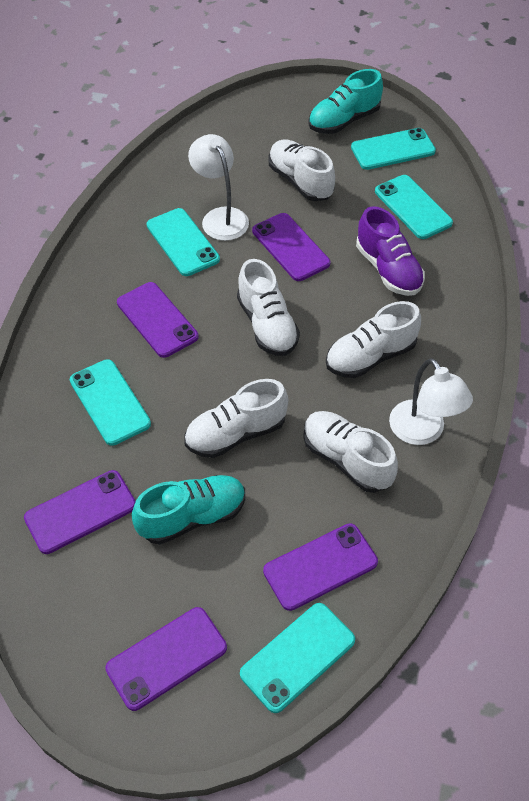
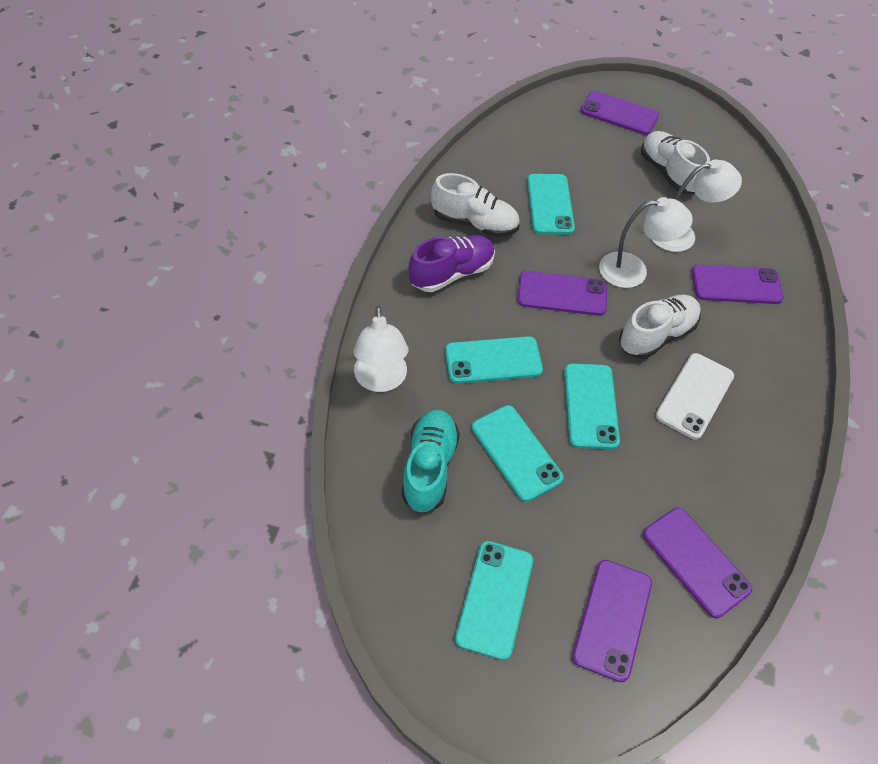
turquoise shoe: [132,475,245,545] [308,69,383,134] = 2 -> [401,410,460,513] = 1
white lamp: [188,134,249,241] [389,358,473,445] = 2 -> [354,306,408,392] [599,197,693,288] [652,159,742,252] = 3
white phone: none = 0 -> [656,353,734,439] = 1
white shoe: [184,379,288,458] [237,259,300,356] [269,140,335,201] [303,411,398,493] [326,301,421,378] = 5 -> [431,173,520,237] [619,295,701,359] [641,131,710,194] = 3

